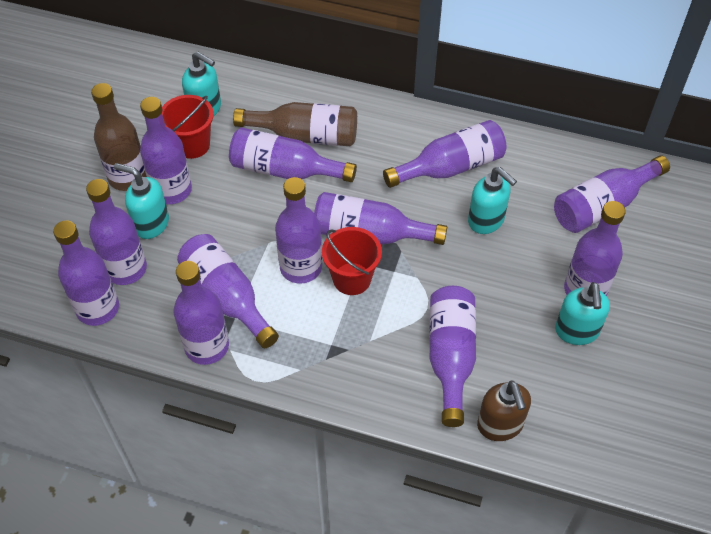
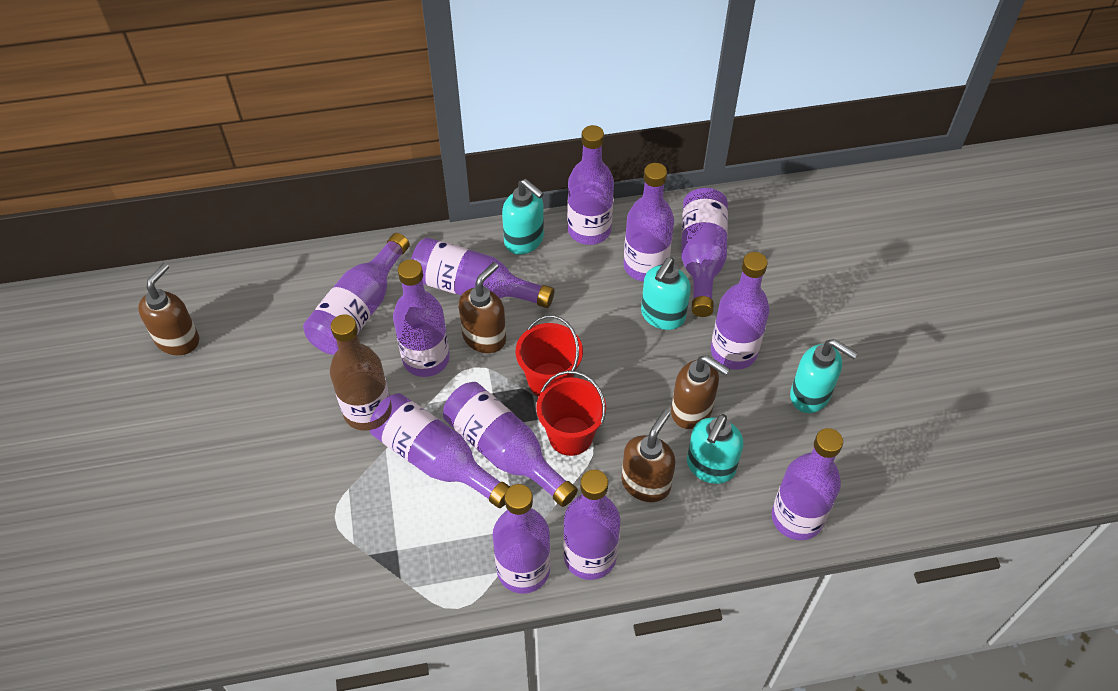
brown bottle: [91,83,147,191] [233,102,357,146] = 2 -> [330,314,390,431] = 1
brown soap dispenser: [477,380,531,441] = 1 -> [138,263,199,355] [459,262,506,353] [621,410,675,502] [671,355,730,429] = 4

